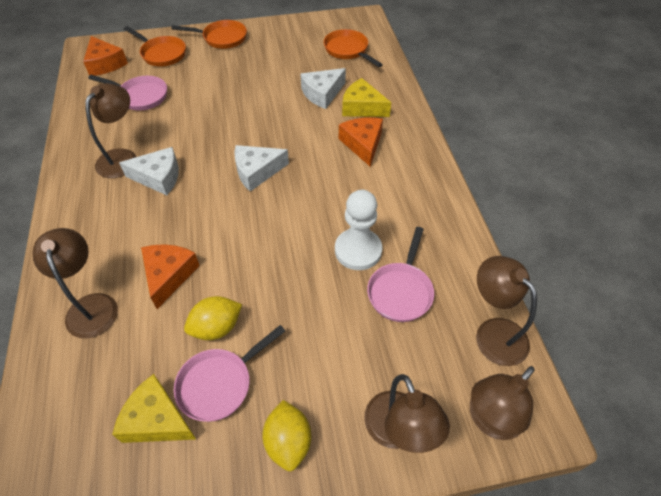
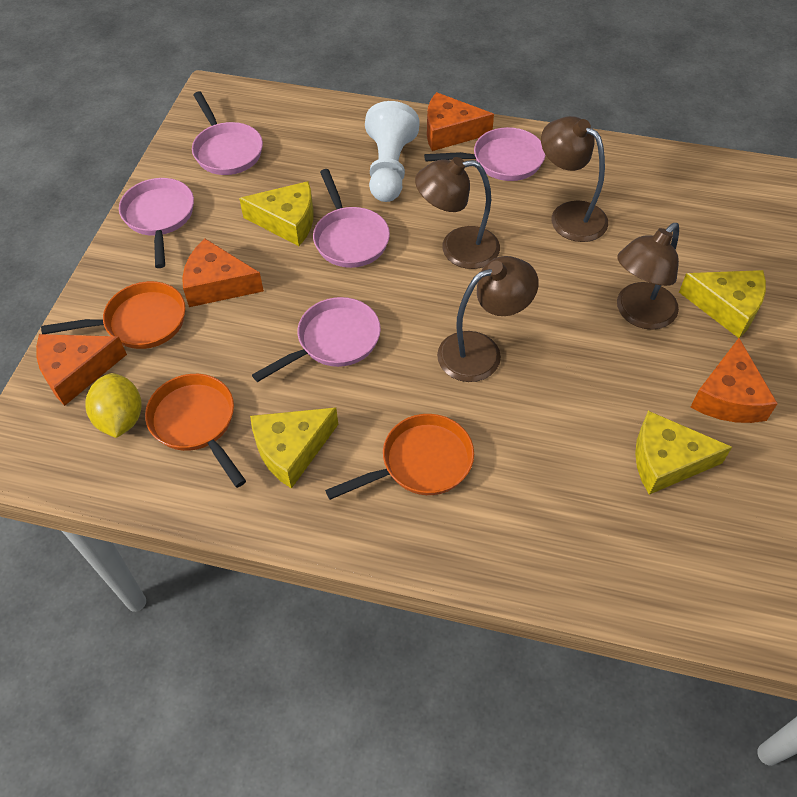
brown lamp: [33,228,118,338] [85,83,136,178] [364,374,450,453] [470,366,535,440] [476,256,537,366] = 5 -> [415,157,500,269] [437,256,539,382] [541,116,608,242] [617,223,679,330] = 4
orange cheese: [83,36,128,76] [141,244,200,309] [339,118,383,167] = 3 -> [36,334,127,406] [182,239,264,307] [427,92,494,151] [691,338,778,423] = 4
pink pan: [88,75,167,111] [174,325,285,422] [367,227,434,322] = 3 -> [119,178,194,268] [192,92,263,175] [252,297,381,382] [313,169,390,268] [424,127,546,181] = 5
white cheese: [119,147,179,195] [234,145,289,192] [300,68,346,109] = 3 -> none = 0
yellow cheese: [112,374,197,443] [342,78,391,117] = 2 -> [239,181,313,246] [250,407,338,489] [635,411,732,495] [679,270,766,338] = 4
yellow lemon: [184,296,242,340] [262,400,311,471] = 2 -> [85,373,142,438] = 1

